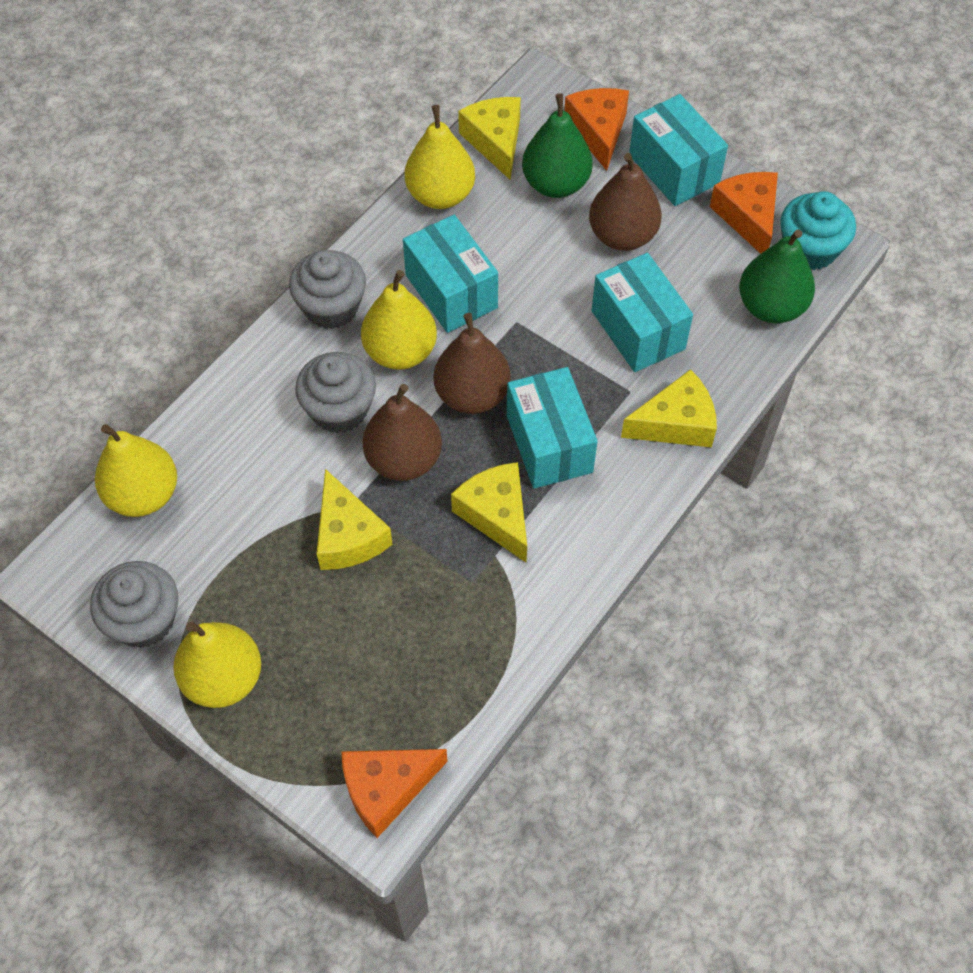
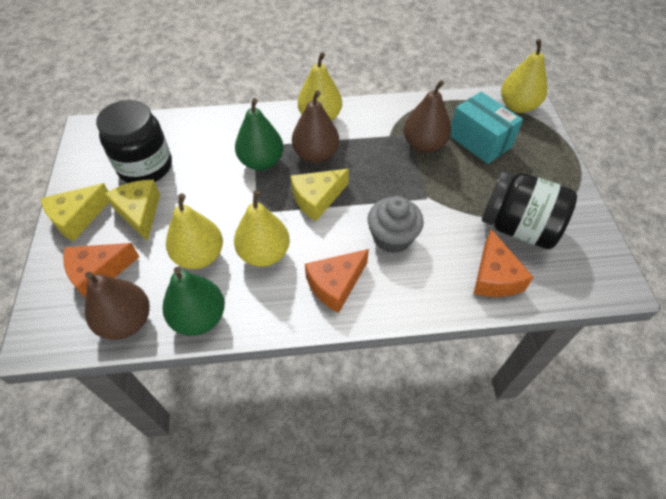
black jar: none = 0 -> [96,100,172,183] [482,171,577,249] = 2
grey cupcake: [90,561,178,648] [289,250,366,329] [295,352,376,433] = 3 -> [367,196,424,253] = 1
turquoise box: [403,215,498,333] [507,367,598,489] [592,253,693,372] [629,94,728,206] = 4 -> [450,92,523,164] = 1
turquoise cupcake: [780,191,856,270] = 1 -> none = 0
yellow cheese: [317,469,393,570] [451,462,527,562] [458,97,521,180] [621,369,717,447] = 4 -> [41,183,109,242] [105,180,160,242] [291,169,349,221] = 3

